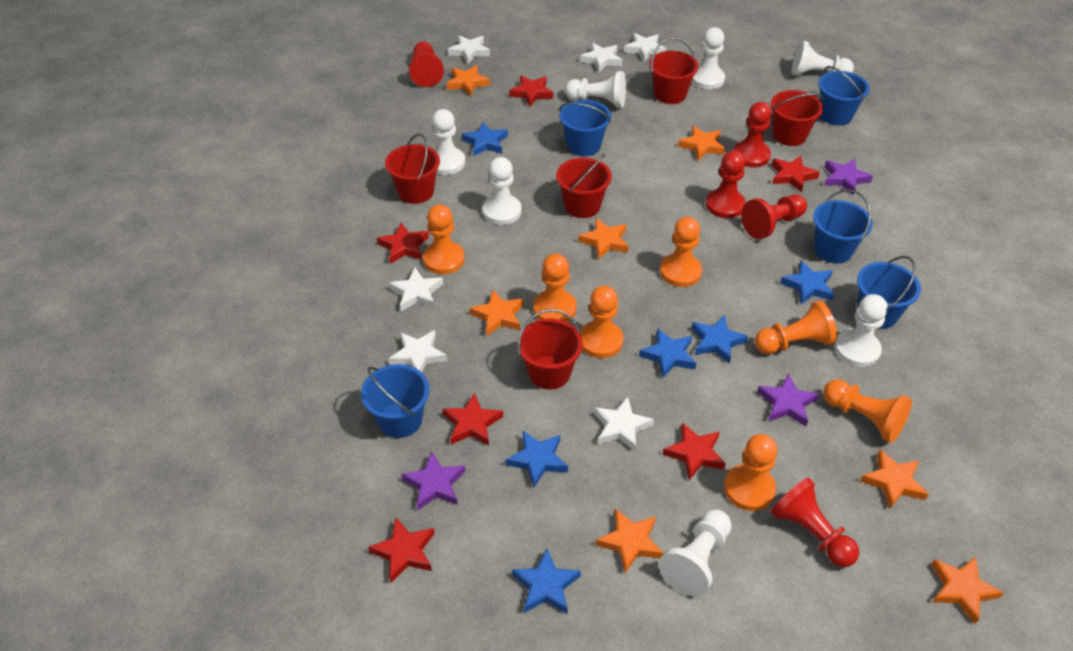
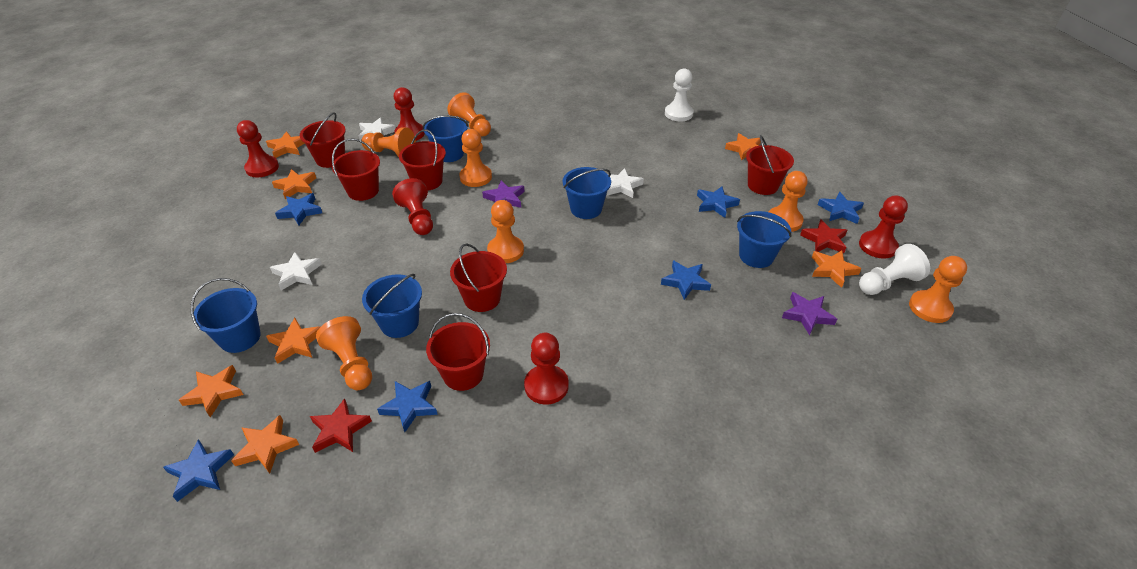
purple star: [402,451,466,510] [757,373,819,426] [824,159,873,195] = 3 -> [482,181,524,208] [782,292,837,335] = 2
red bucket: [385,133,440,204] [517,309,583,389] [556,154,612,218] [649,38,698,104] [771,90,824,146] = 5 -> [300,112,346,168] [332,139,380,201] [399,129,446,190] [426,313,490,391] [450,243,507,312] [746,135,794,195] = 6
red star: [368,518,435,583] [377,223,429,264] [443,392,503,446] [509,76,553,106] [663,423,726,480] [772,156,820,193] = 6 -> [310,398,372,453] [800,219,847,253] = 2
white pawn: [432,109,465,175] [482,157,522,225] [565,71,626,107] [659,510,732,596] [692,27,725,89] [792,41,854,76] [835,294,888,367] = 7 -> [665,68,694,121] [859,244,930,295] = 2
white star: [389,267,443,311] [389,330,447,372] [448,35,490,64] [580,43,622,72] [594,397,654,451] [624,33,666,62] = 6 -> [270,252,322,290] [359,117,396,140] [607,168,644,198] = 3

